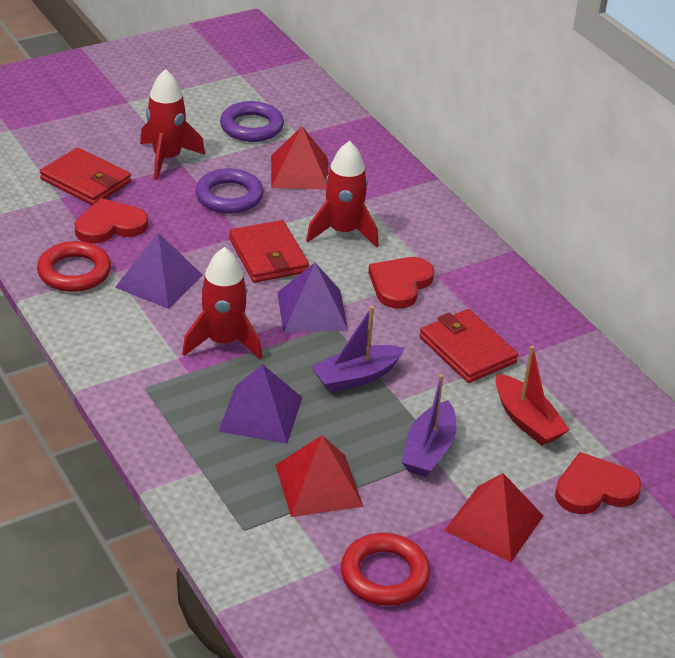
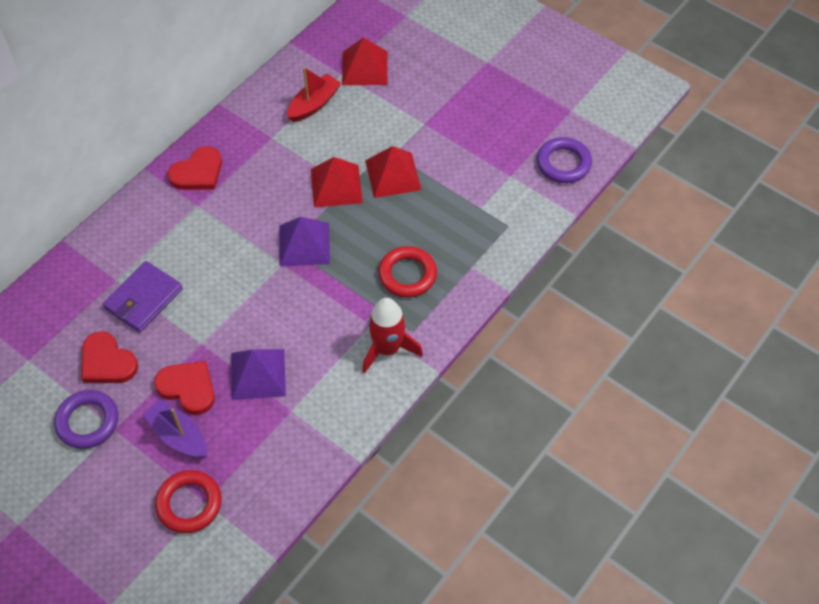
purple boat: [311,306,404,392] [402,374,456,477] = 2 -> [143,399,207,458] = 1
purple pyramid: [115,233,203,309] [218,364,303,444] [277,263,348,333] = 3 -> [231,349,286,400] [280,217,330,267] = 2
purple wallet: none = 0 -> [103,261,183,333] = 1
red rocket: [140,69,205,180] [182,247,262,360] [306,141,379,247] = 3 -> [362,298,423,373] = 1
red wallet: [40,147,131,205] [229,220,309,283] [420,309,518,383] = 3 -> none = 0

